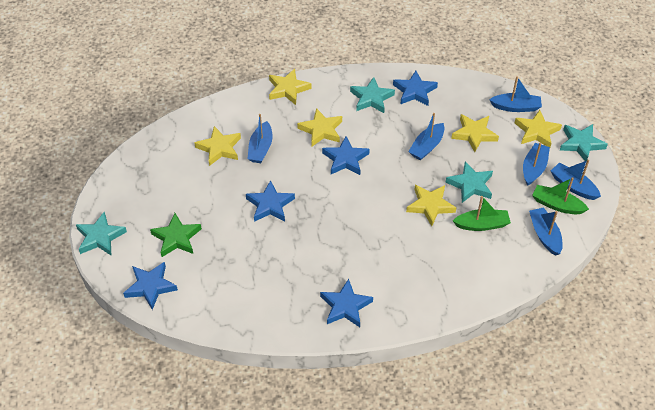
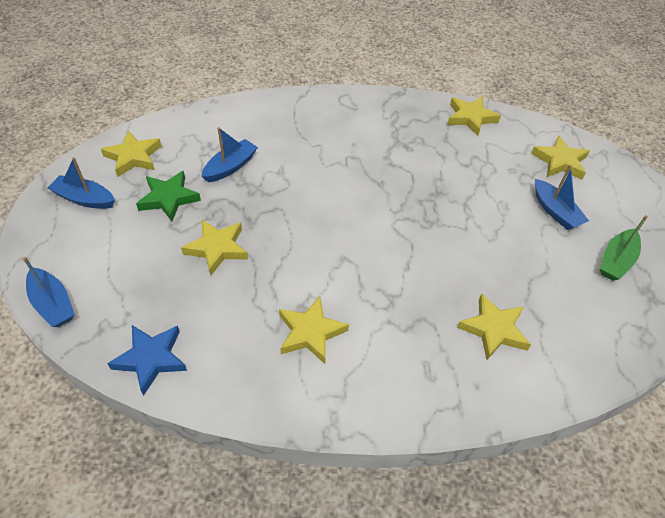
blue boat: [248,114,273,163] [408,113,445,160] [489,76,542,112] [523,142,550,186] [529,207,563,256] [551,160,601,200] = 6 -> [23,257,75,327] [48,158,115,209] [201,127,258,182] [535,165,589,230] = 4
blue star: [123,262,178,310] [246,180,295,222] [320,279,373,327] [322,136,370,175] [393,71,438,106] = 5 -> [107,325,187,396] = 1
green boat: [453,196,511,231] [532,177,589,214] = 2 -> [600,215,648,281] = 1
turquoise star: [76,212,127,255] [350,77,395,113] [445,161,493,203] [560,124,608,162] = 4 -> none = 0

